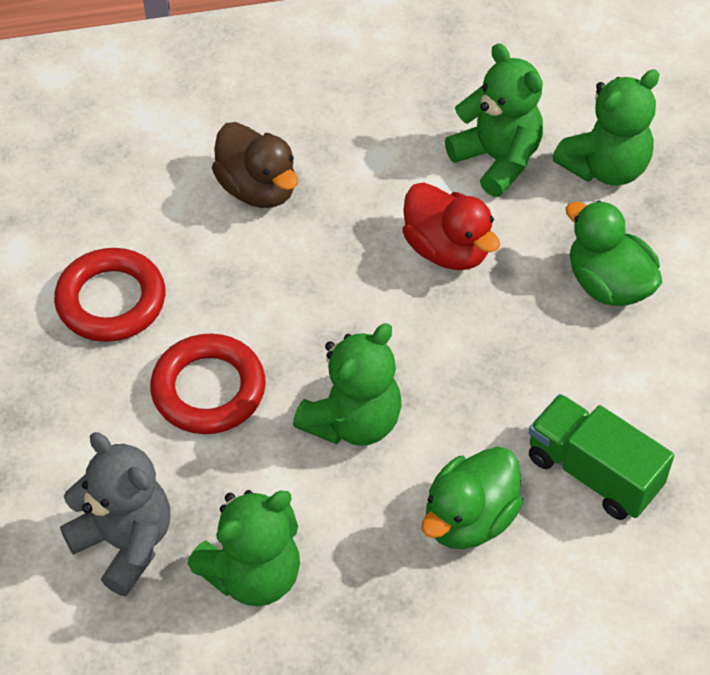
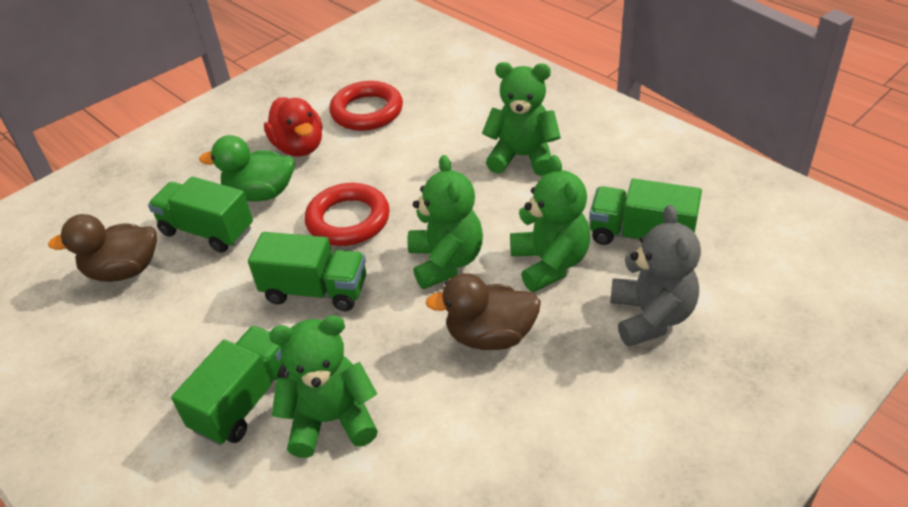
brown duck: [212,122,298,208] = 1 -> [48,214,157,282] [426,273,541,350] = 2
green duck: [422,447,523,549] [565,201,662,306] = 2 -> [199,135,294,202] = 1
green truck: [529,394,674,520] = 1 -> [148,177,253,253] [171,326,290,445] [248,232,366,311] [589,179,702,245] = 4

